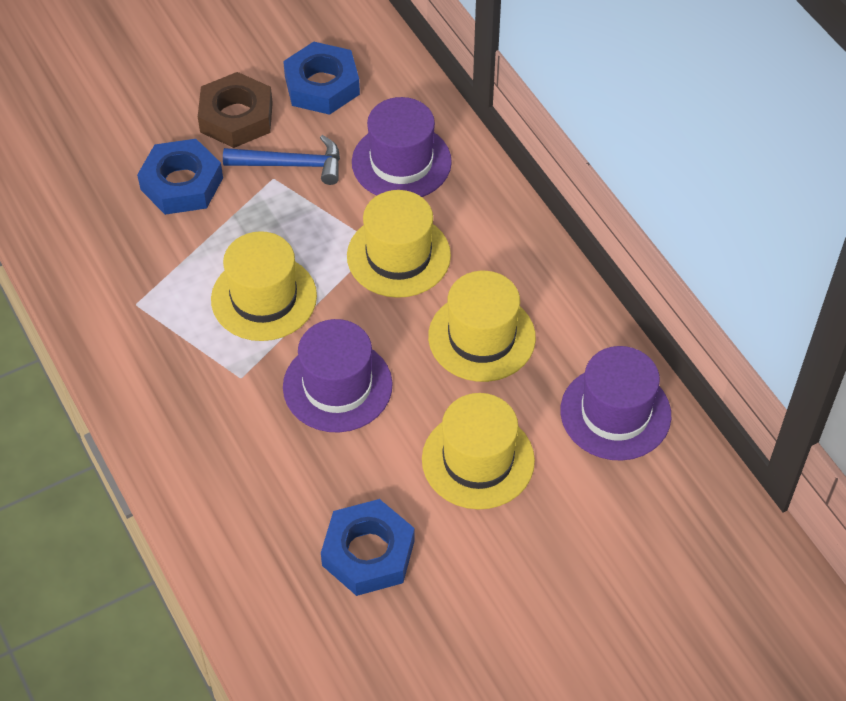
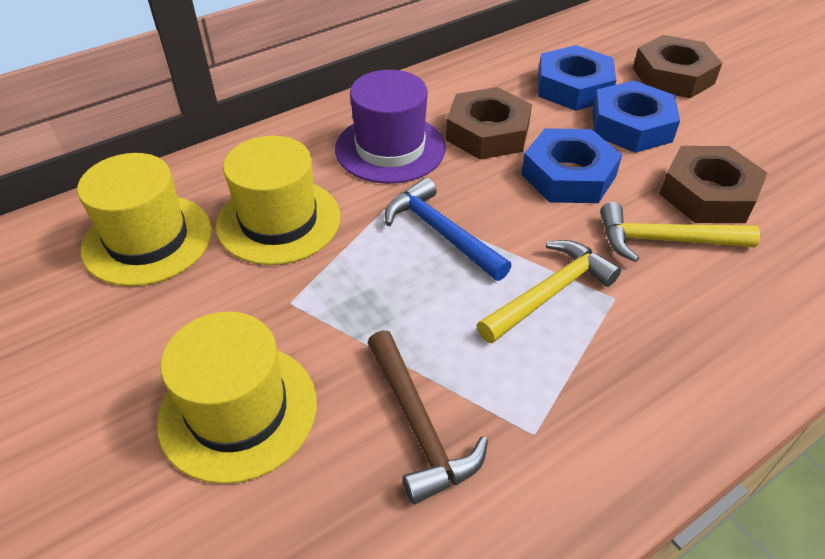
brown hammer: none = 0 -> [368,330,488,505] = 1
brown nut: [198,72,273,148] = 1 -> [446,87,532,159] [633,35,722,98] [659,146,767,223] = 3
purple hat: [283,319,393,432] [352,97,452,197] [561,346,671,461] = 3 -> [335,70,446,184] = 1
yellow hammer: none = 0 -> [477,240,621,343] [600,202,760,262] = 2
yellow hat: [211,231,317,341] [347,190,451,298] [422,393,535,509] [428,271,536,382] = 4 -> [77,153,212,286] [157,311,317,484] [216,136,340,265] = 3

